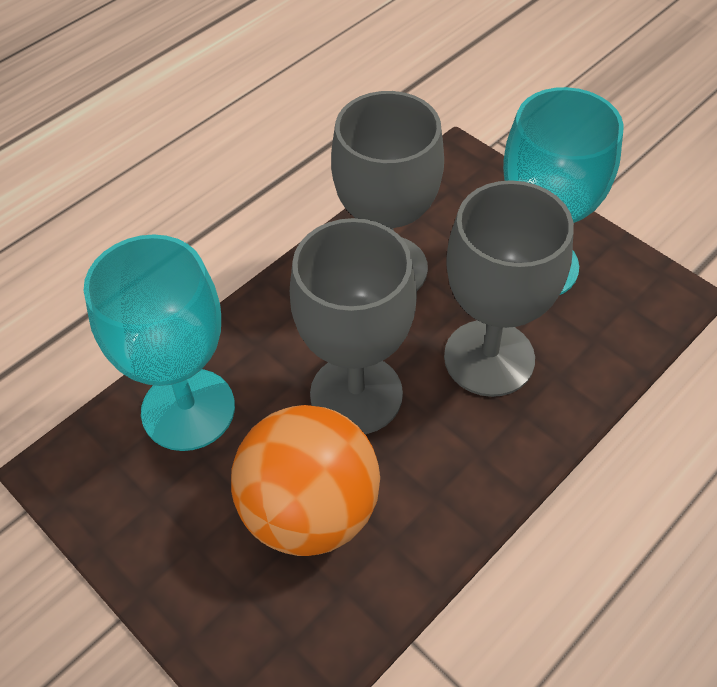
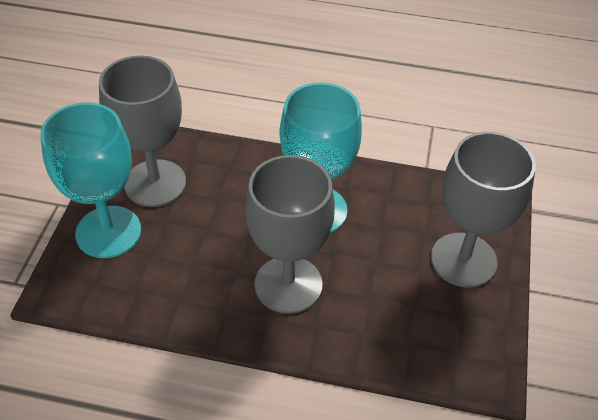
orange ball: [231,405,380,556] = 1 -> none = 0

